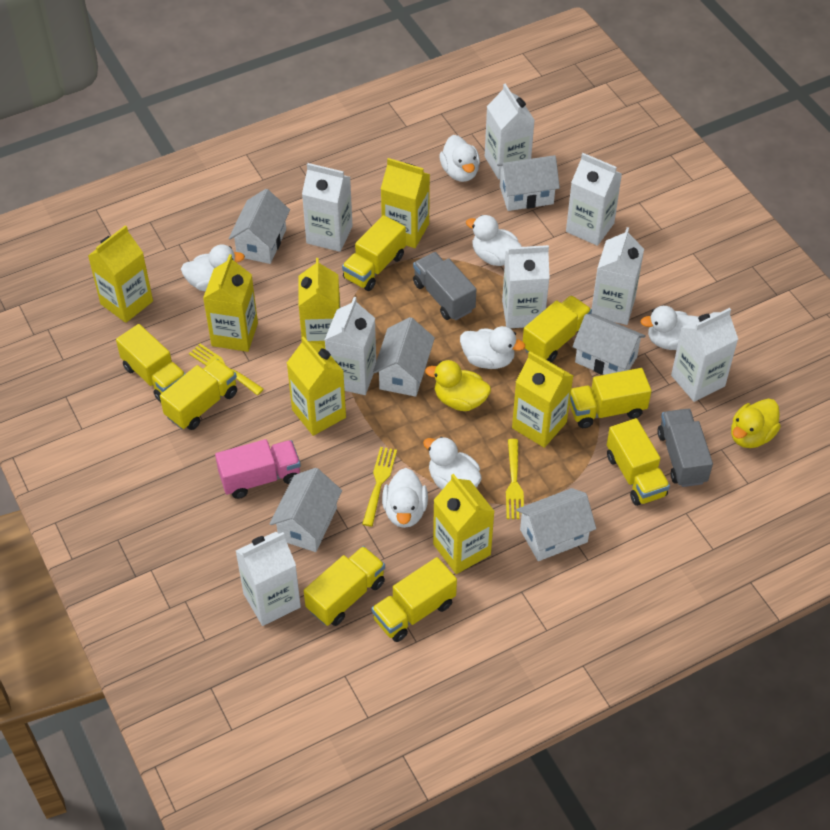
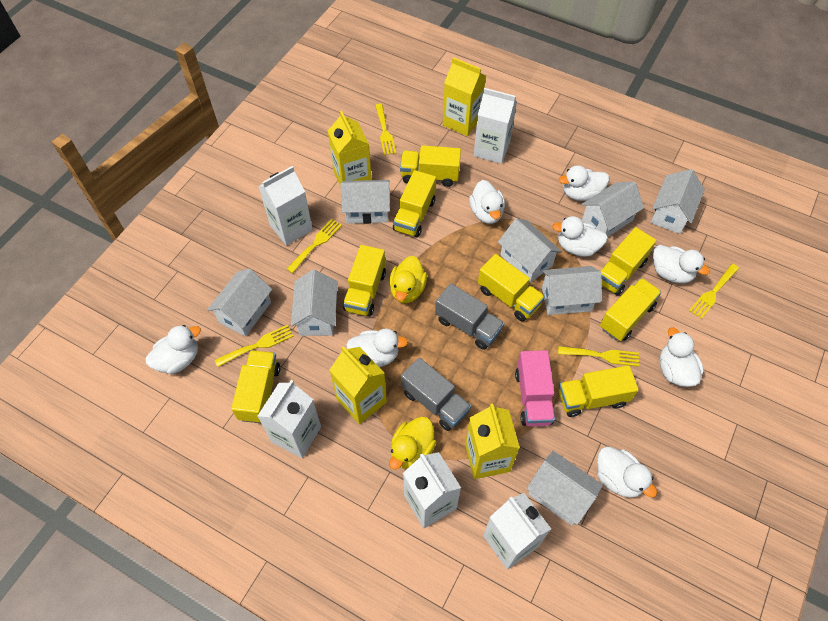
white carton: [236,532,301,626] [302,163,353,252] [325,297,376,395] [485,84,535,179] [502,245,550,328] [566,153,622,246] [592,227,644,325] [671,308,738,402] = 8 -> [258,166,313,245] [258,380,321,458] [403,452,461,528] [474,88,517,164] [483,493,551,570] = 5
white duck: [181,245,245,291] [382,468,428,528] [423,437,482,490] [439,135,480,182] [460,326,525,369] [466,215,522,266] [641,306,698,350] = 7 -> [146,325,201,374] [346,329,408,367] [469,180,505,224] [552,216,608,257] [559,165,609,201] [597,446,657,498] [653,245,710,283] [660,327,704,387] = 8
white house: [228,189,290,264] [270,468,342,552] [373,317,435,397] [497,155,560,211] [516,488,596,561] [572,314,646,375] = 6 -> [207,268,272,337] [291,270,338,336] [340,180,390,224] [498,218,562,283] [527,451,603,525] [542,266,601,315] [582,182,644,237] [651,169,705,234] = 8
yellow carton: [88,225,153,323] [203,254,258,352] [287,336,346,436] [299,258,341,348] [381,158,430,248] [433,474,495,574] [512,352,573,448] = 7 -> [328,111,372,187] [329,346,387,424] [443,57,486,136] [465,403,520,479] = 4
yellow fork: [189,344,264,395] [362,447,397,527] [506,439,524,519] = 3 -> [215,325,294,367] [287,219,342,273] [375,104,396,155] [558,346,639,367] [689,264,739,319] = 5

